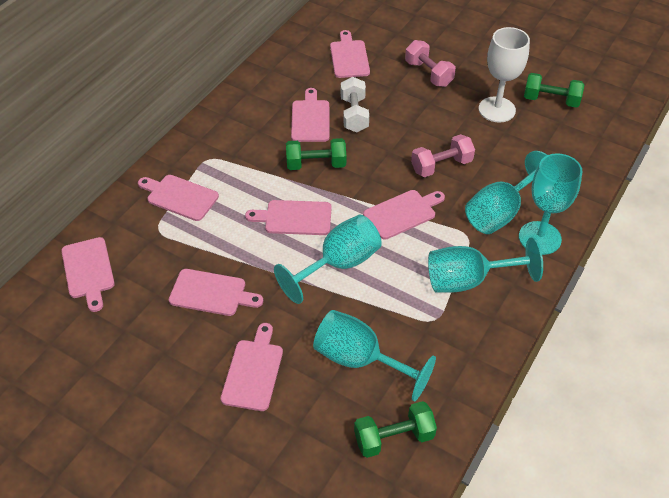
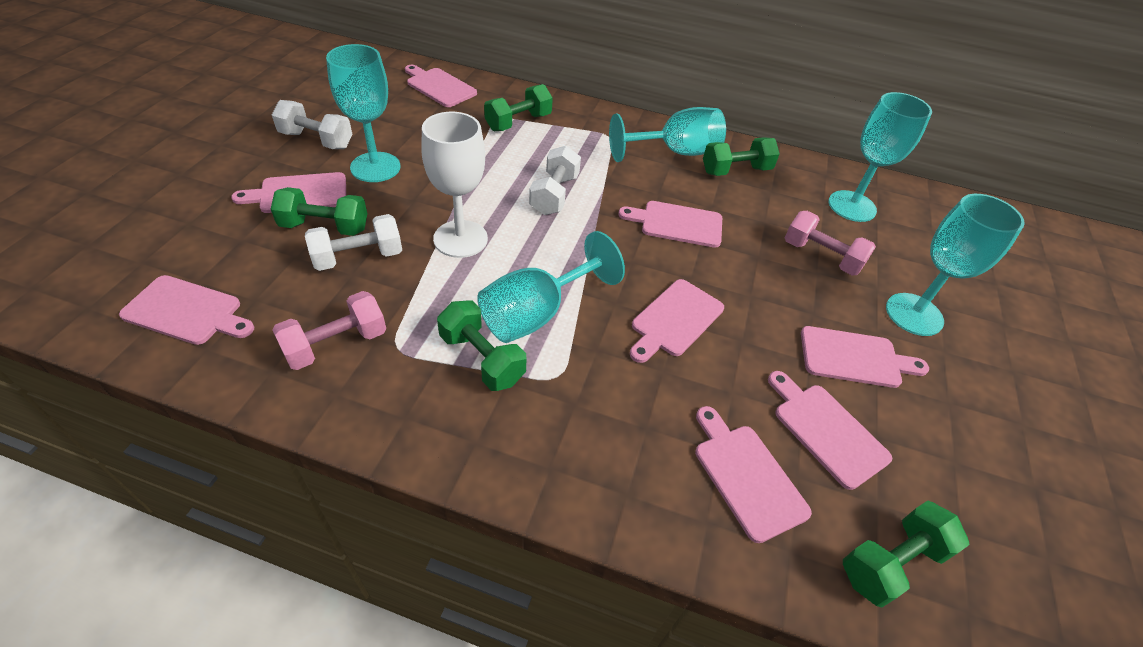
green dumbbell: [286,138,346,170] [354,401,437,458] [524,73,584,108] = 3 -> [271,187,367,236] [437,300,526,391] [484,84,553,131] [703,137,780,176] [843,501,970,608] = 5
white dumbbell: [341,77,369,132] = 1 -> [272,100,352,149] [305,214,402,271] [529,146,581,215] = 3

